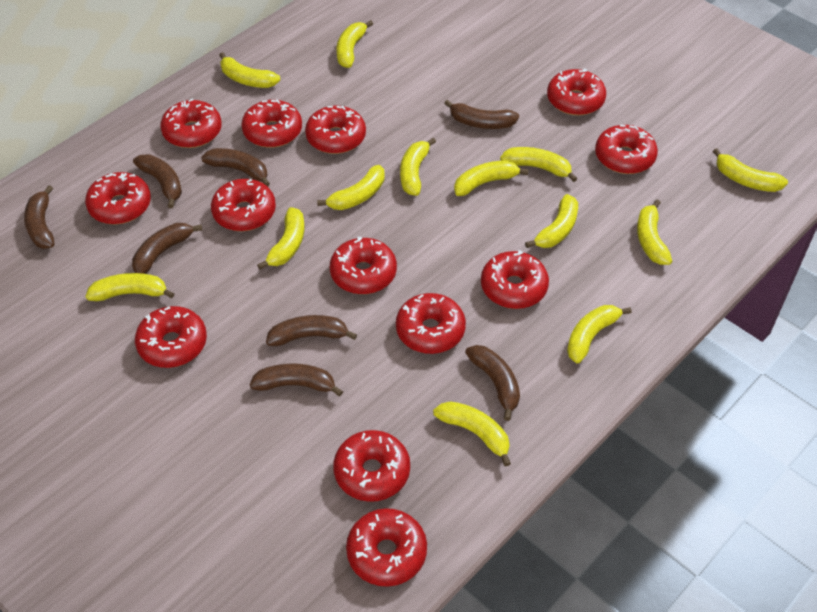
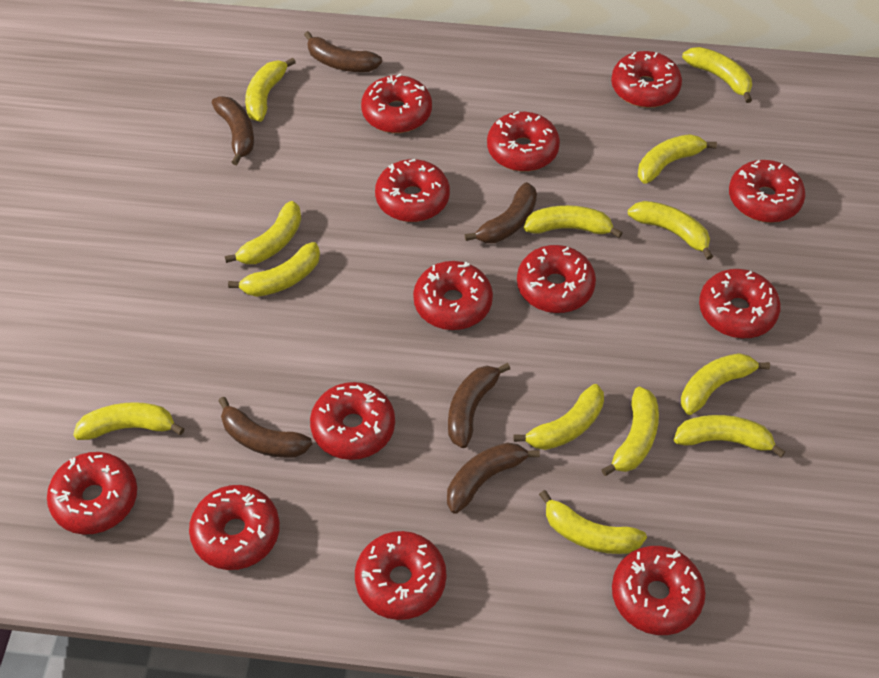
brown banana: [24,185,54,249] [132,223,202,274] [133,154,182,208] [201,148,270,186] [250,363,343,396] [266,315,357,346] [444,100,519,129] [465,345,520,421] = 8 -> [212,96,254,165] [219,397,312,458] [304,31,382,72] [447,442,540,514] [448,363,510,448] [465,182,537,243] = 6

